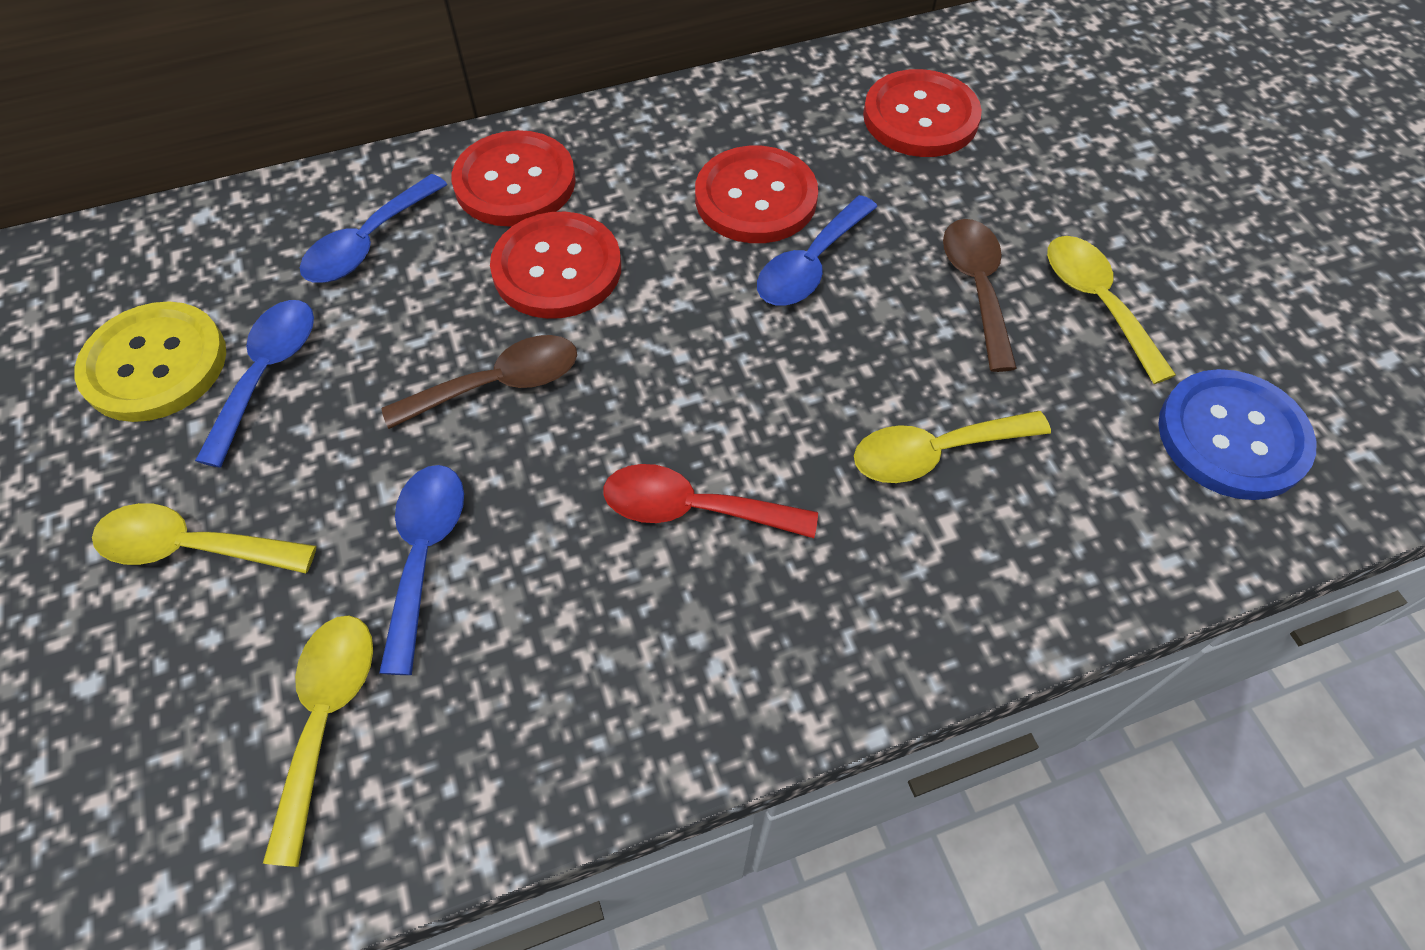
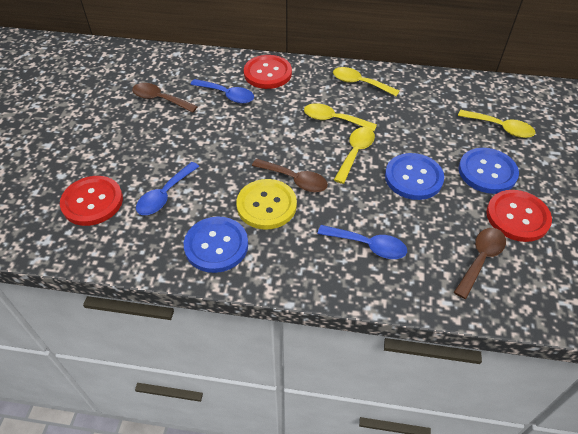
blue button: [1158,369,1316,500] = 1 -> [184,217,248,273] [385,153,444,200] [459,148,519,194] = 3
blue spoon: [195,300,314,468] [300,174,447,283] [379,465,464,675] [757,195,878,306] = 4 -> [136,162,199,215] [190,79,254,104] [317,225,407,259] = 3
brown spoon: [381,335,577,429] [943,219,1017,372] = 2 -> [132,83,198,113] [252,159,328,192] [454,228,506,299] = 3
red button: [452,130,576,227] [490,212,621,319] [695,146,818,243] [863,69,982,157] = 4 -> [60,176,123,226] [244,55,292,89] [486,190,552,242] = 3
red spoon: [603,464,818,538] = 1 -> none = 0

